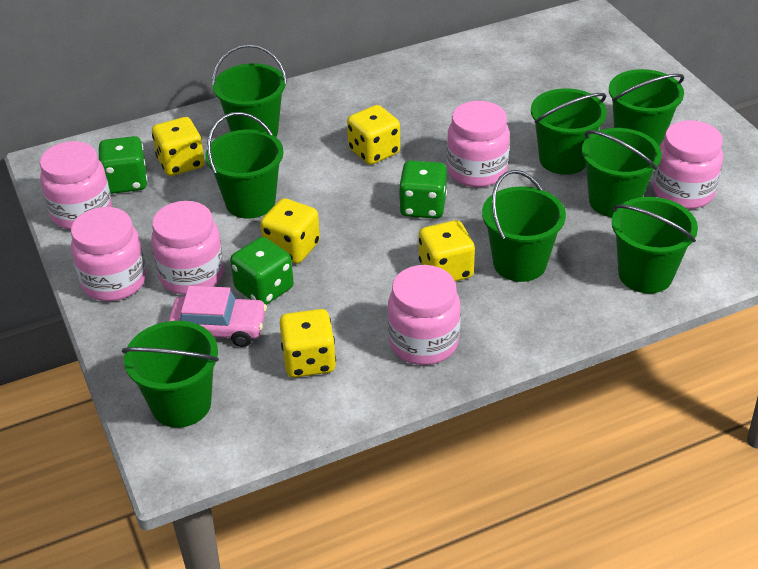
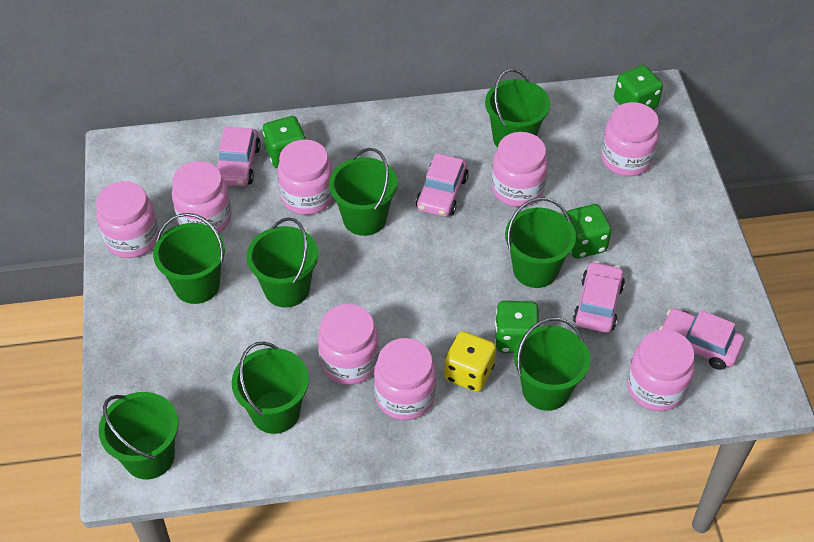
green dice: [98,136,147,194] [230,237,294,305] [399,160,447,219] = 3 -> [263,116,306,168] [495,301,539,353] [564,204,611,258] [614,65,663,109] = 4
pink car: [169,286,267,347] = 1 -> [217,127,261,187] [416,153,468,217] [573,261,625,333] [659,308,744,370] = 4
pink jar: [40,141,112,230] [71,207,147,301] [151,201,224,295] [388,265,461,365] [447,101,510,187] [653,120,723,209] = 6 -> [96,181,159,258] [172,161,232,233] [277,139,333,215] [318,304,379,385] [374,338,436,420] [491,132,548,207] [601,102,659,176] [627,329,695,411] = 8
yellow dice: [152,117,205,176] [260,198,320,264] [279,309,336,378] [347,105,400,165] [419,220,475,281] = 5 -> [444,331,496,392] = 1

